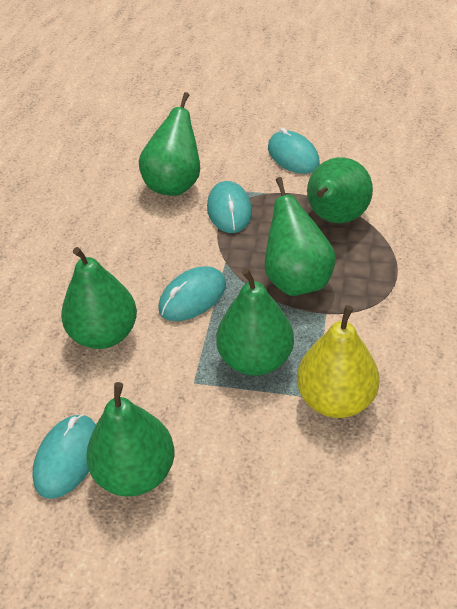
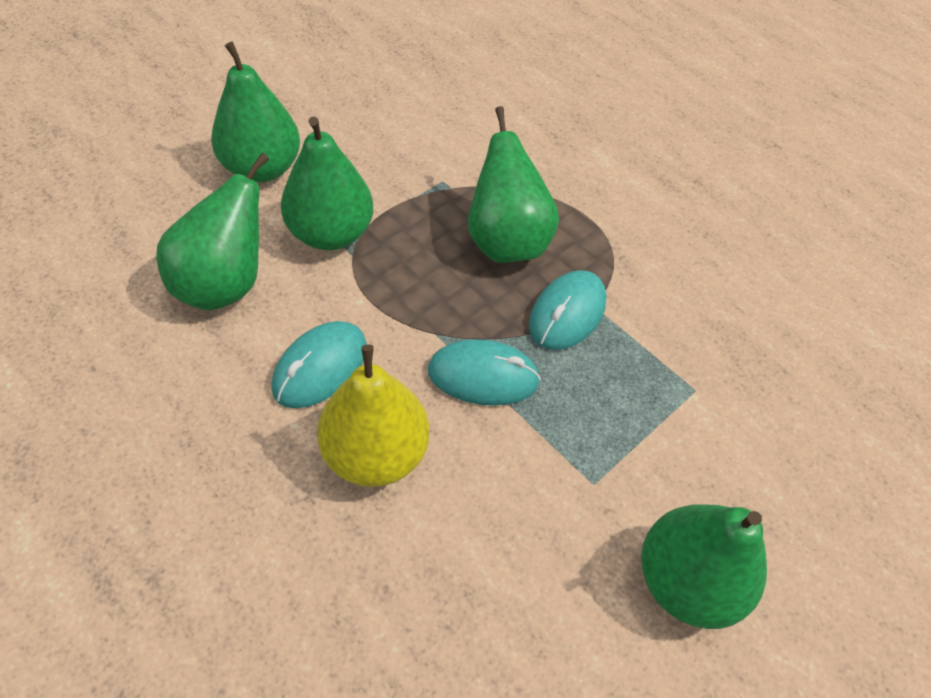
green pear: [61,247,137,349] [86,382,174,497] [138,92,200,196] [216,268,294,376] [264,177,336,296] [307,157,373,223] = 6 -> [156,153,269,310] [211,42,300,182] [281,117,373,250] [468,106,559,263] [641,504,767,629] = 5
turquoise mouse: [32,414,96,499] [158,266,226,321] [207,181,252,233] [268,128,320,174] = 4 -> [271,321,367,408] [428,339,541,406] [529,270,607,350] = 3

